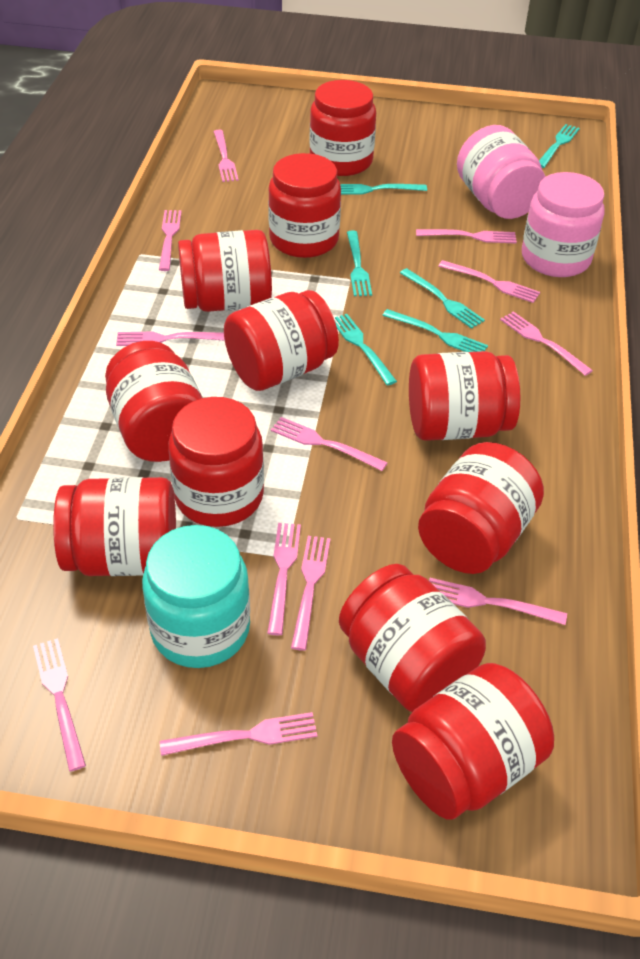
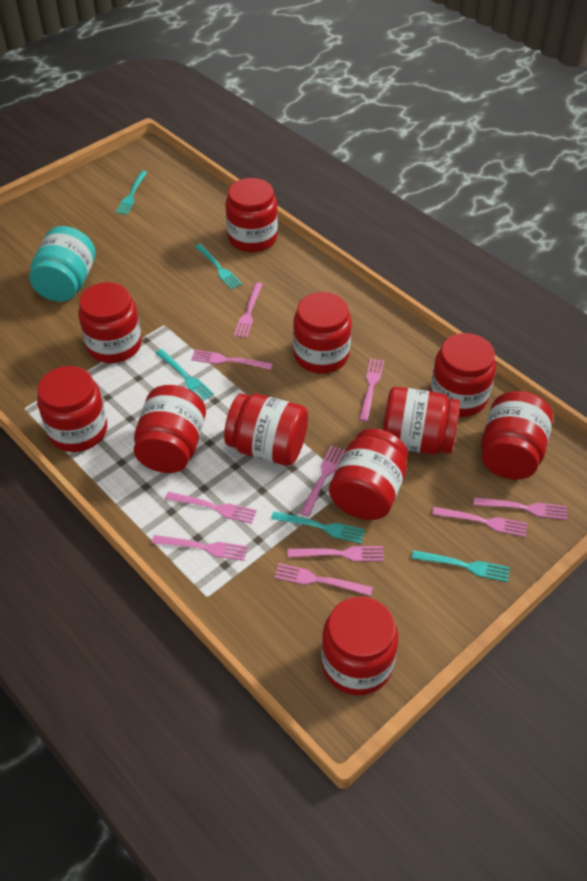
pink fork: [33,638,86,771] [116,332,225,346] [159,210,182,271] [160,712,317,756] [213,130,239,182] [267,523,301,635] [271,417,388,471] [291,536,331,651] [416,229,517,244] [429,578,567,625] [439,260,540,303] [500,311,593,376] = 12 -> [152,535,248,561] [165,492,256,524] [191,350,273,370] [234,282,263,338] [274,563,373,596] [288,546,384,561] [300,445,345,517] [359,358,384,421] [432,507,527,537] [474,497,567,520] = 10
pink jar: [457,125,546,219] [522,172,605,277] = 2 -> none = 0
turquoise fork: [335,314,397,385] [340,184,427,195] [347,231,372,296] [382,309,488,352] [400,268,485,329] [539,124,580,168] = 6 -> [116,171,147,215] [156,349,214,401] [195,244,242,290] [271,511,365,544] [412,550,510,582] = 5

